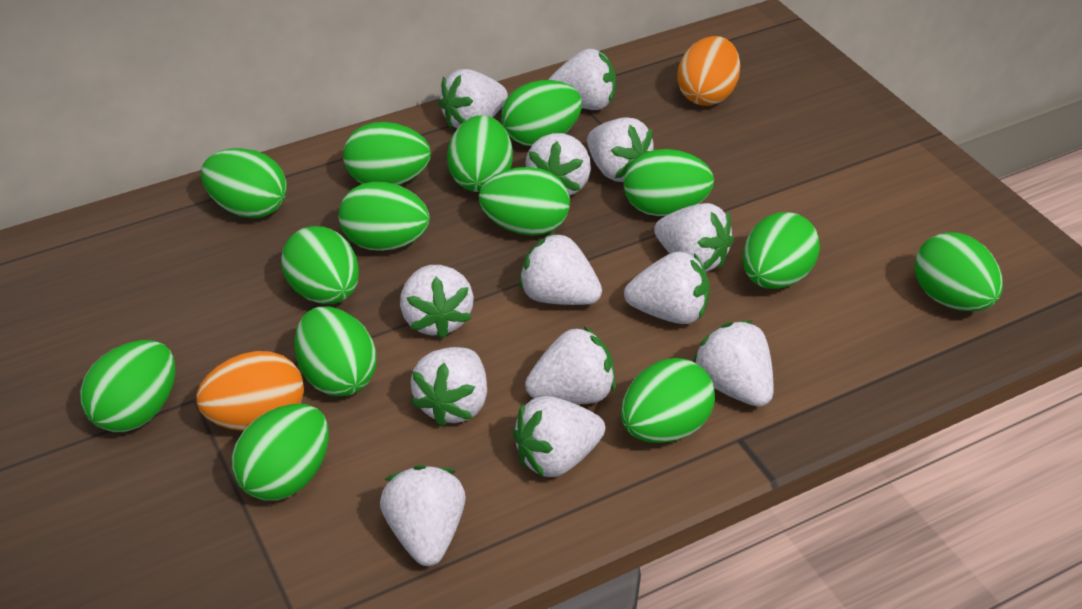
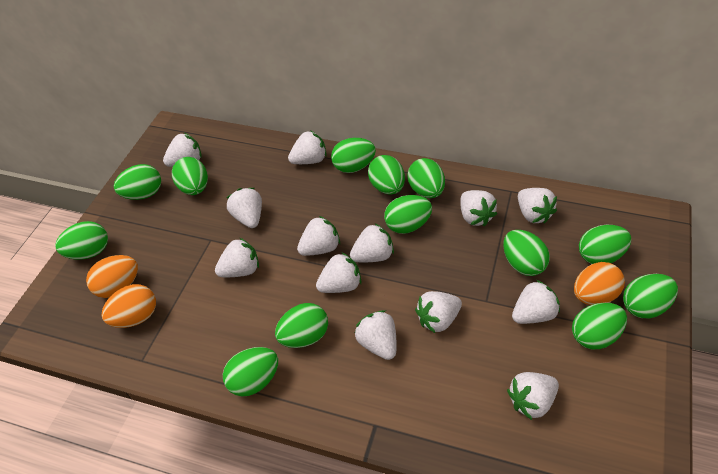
green egg: [80,340,175,432] [201,148,287,218] [231,404,329,500] [281,226,359,304] [294,307,377,396] [338,182,430,251] [343,122,431,185] [447,115,513,192] [479,167,570,236] [501,80,582,146] [621,358,715,443] [623,149,714,216] [743,212,820,289] [915,232,1003,311] = 14 -> [55,221,108,260] [114,164,161,200] [172,157,208,195] [223,347,278,396] [275,303,328,348] [331,138,376,173] [368,155,405,194] [384,195,432,234] [407,158,445,198] [503,230,550,276] [572,303,627,349] [579,225,631,264] [623,274,678,318] = 13
orange egg: [196,351,304,431] [677,36,740,106] = 2 -> [86,255,138,298] [101,284,156,328] [574,262,625,305] = 3

